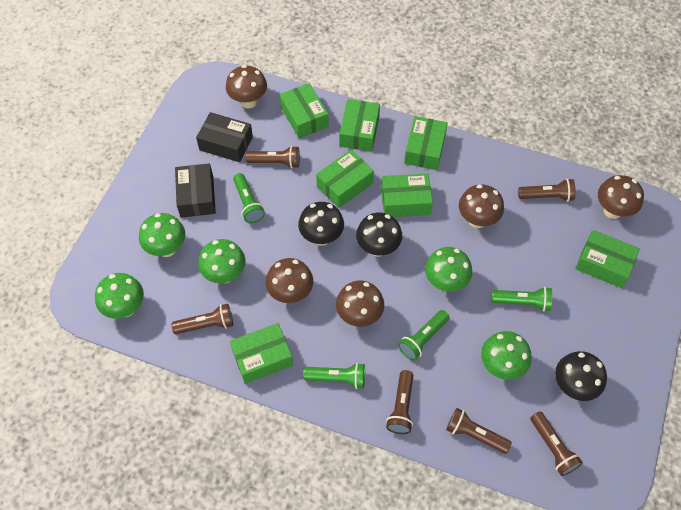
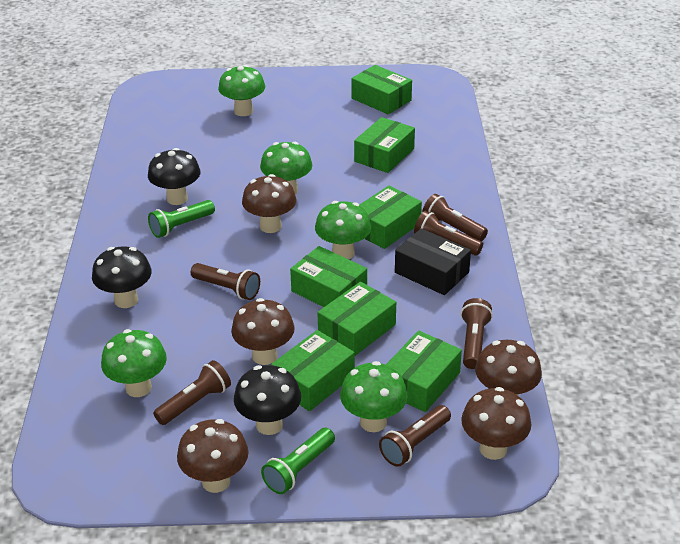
black box: [175,163,216,218] [196,112,253,162] = 2 -> [395,228,471,295] = 1
green flashlight: [233,173,265,223] [303,363,365,389] [398,310,449,361] [492,287,552,312] = 4 -> [148,200,215,238] [261,428,335,494] = 2

